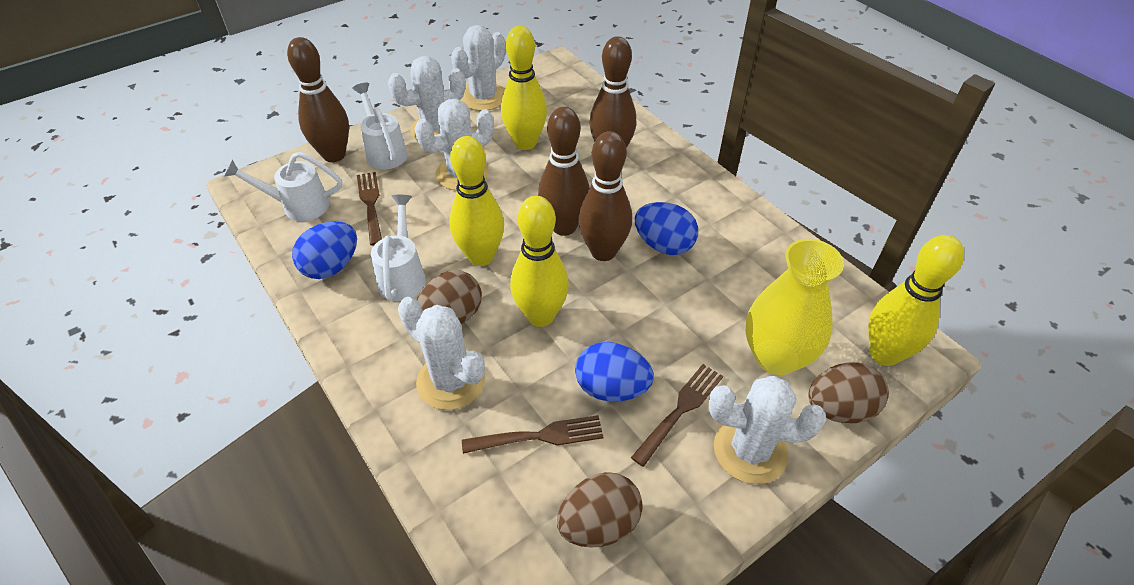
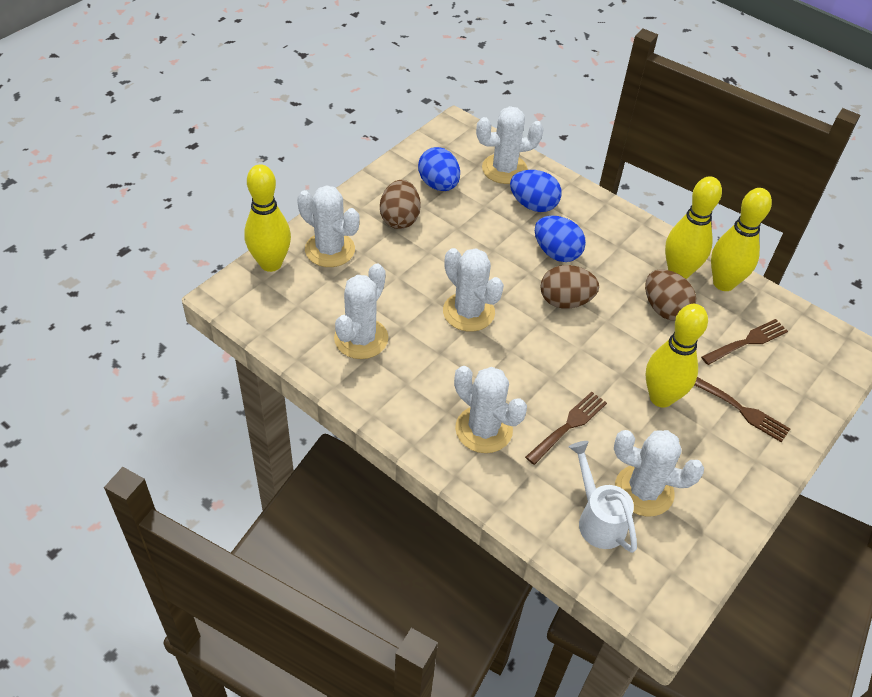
brown bowling pin: [287,37,349,162] [538,107,590,236] [578,131,632,261] [590,36,636,148] = 4 -> none = 0
white cactus: [388,56,465,140] [398,297,485,410] [414,99,494,191] [451,25,505,111] [709,376,826,484] = 5 -> [297,185,359,267] [334,264,388,359] [443,248,504,332] [454,366,527,453] [476,106,544,184] [614,430,704,517] = 6
white watering can: [223,152,342,221] [352,83,407,170] [371,195,426,301] = 3 -> [569,441,637,553] = 1
yellow vase: [745,239,844,375] = 1 -> none = 0

